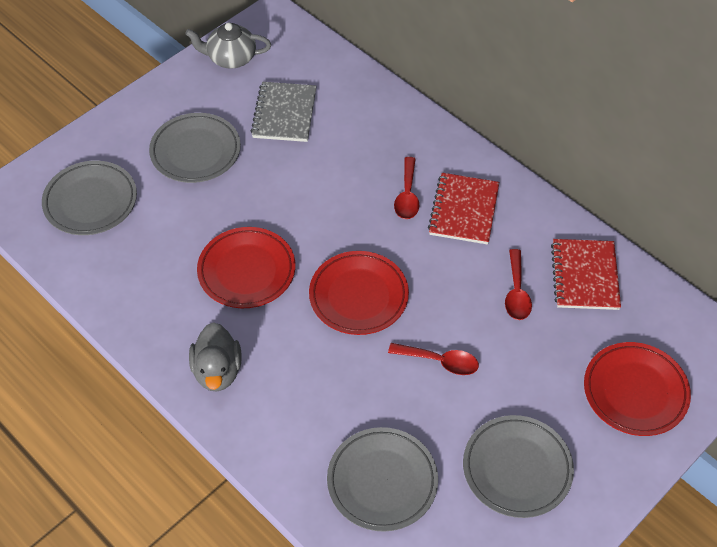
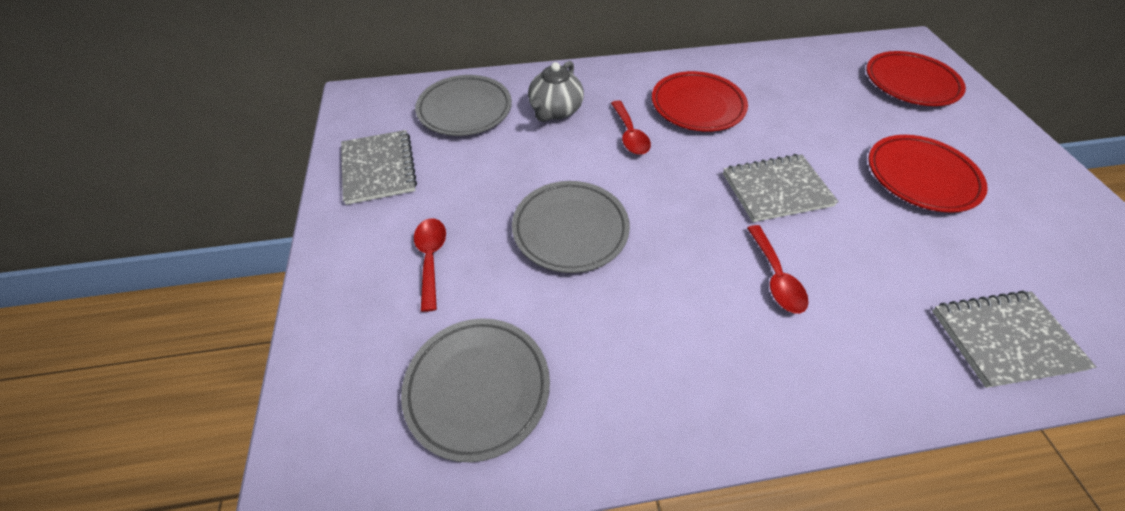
grey duck: [189,322,242,392] = 1 -> none = 0
grey notebook: [251,82,316,142] = 1 -> [341,130,417,205] [723,154,839,222] [932,290,1096,388] = 3
grey plate: [42,161,137,235] [149,113,241,183] [327,427,438,532] [463,415,574,518] = 4 -> [401,319,550,462] [415,75,512,136] [512,181,630,273] = 3
red notebook: [428,173,499,245] [551,239,621,310] = 2 -> none = 0

